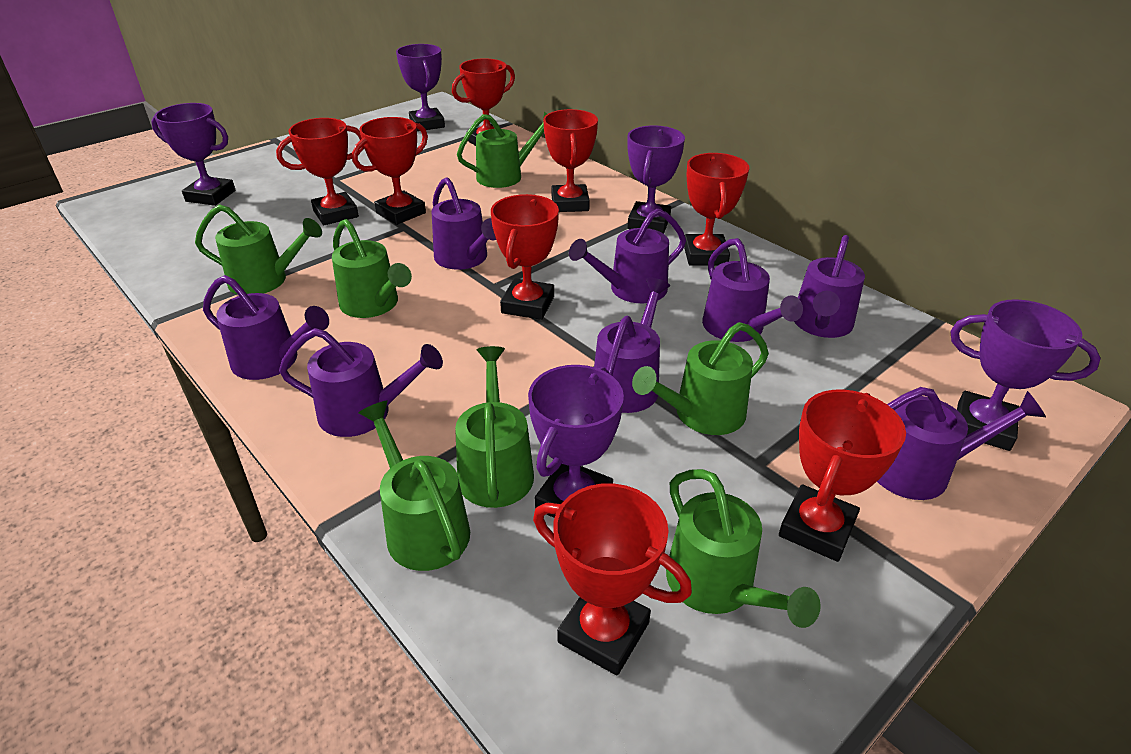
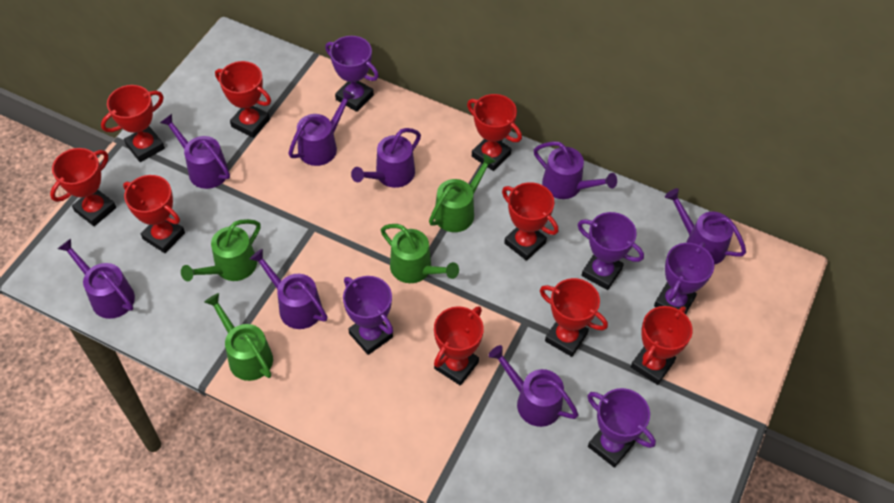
green watering can: [195,204,322,295] [332,219,412,318] [359,401,470,571] [455,346,534,508] [457,112,547,188] [632,322,769,435] [666,469,821,628] = 7 -> [181,219,261,281] [205,293,273,381] [381,224,459,283] [429,153,496,232] = 4
red trophy: [276,118,364,225] [352,117,428,225] [452,58,515,146] [491,194,559,320] [533,483,692,675] [543,109,598,212] [684,153,749,266] [779,390,906,562] = 8 -> [50,148,116,226] [101,85,165,162] [123,175,185,253] [215,61,271,138] [434,306,484,386] [467,94,522,171] [502,182,558,261] [540,278,608,357] [631,306,693,385] = 9

